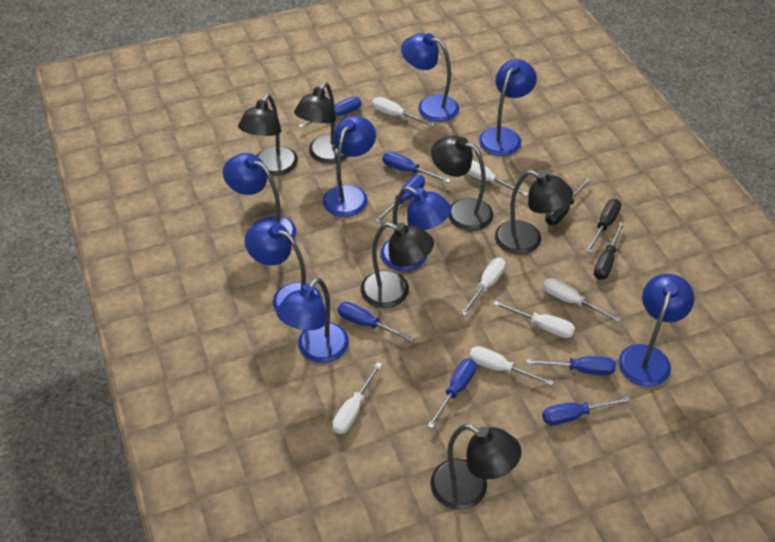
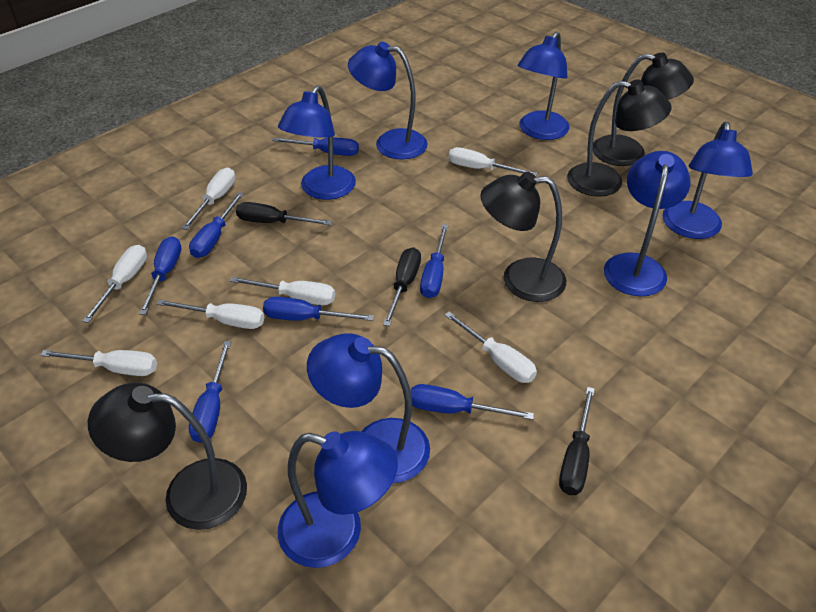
black lamp: [238,94,298,176] [294,82,348,164] [361,222,434,308] [430,424,522,510] [431,136,493,231] [495,170,573,255] = 6 -> [88,383,247,530] [480,172,566,302] [567,79,672,197] [593,52,694,166] = 4
blue lamp: [223,153,296,239] [245,221,322,312] [276,278,349,363] [323,116,376,217] [380,187,452,272] [401,33,459,122] [479,59,537,156] [619,274,694,387] = 8 -> [278,85,356,200] [278,431,398,568] [307,333,430,483] [348,42,428,160] [518,31,569,140] [604,151,691,296] [662,121,753,239] = 7

